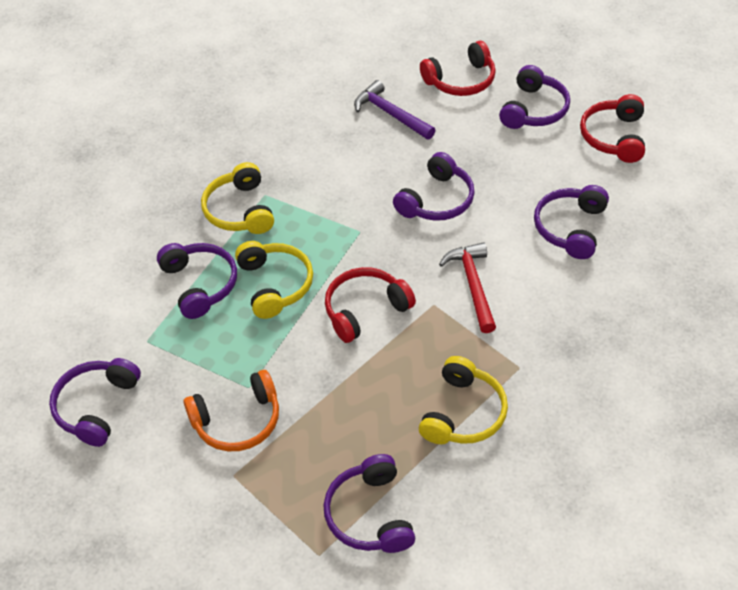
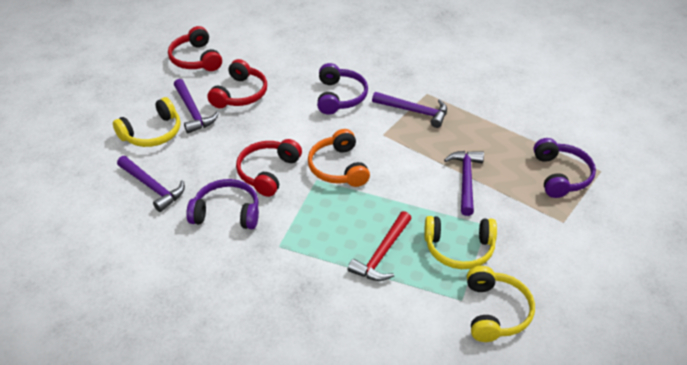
purple hammer: [354,80,435,140] = 1 -> [117,156,185,212] [174,79,219,133] [372,92,447,128] [444,151,484,216] = 4
purple headphones: [49,358,141,447] [157,243,237,319] [323,454,415,553] [393,152,475,221] [499,65,570,129] [534,185,609,259] = 6 -> [186,179,259,229] [317,63,368,115] [533,138,596,198] = 3

